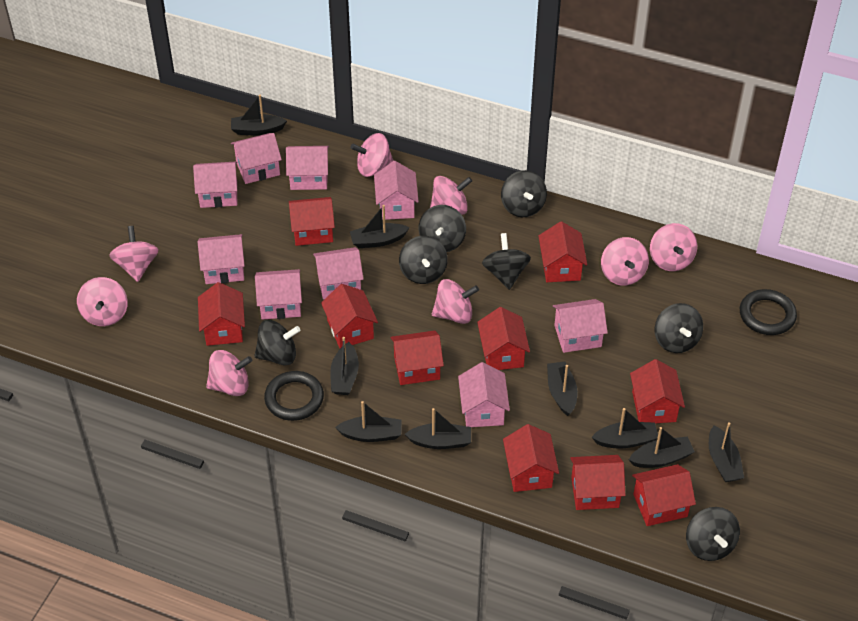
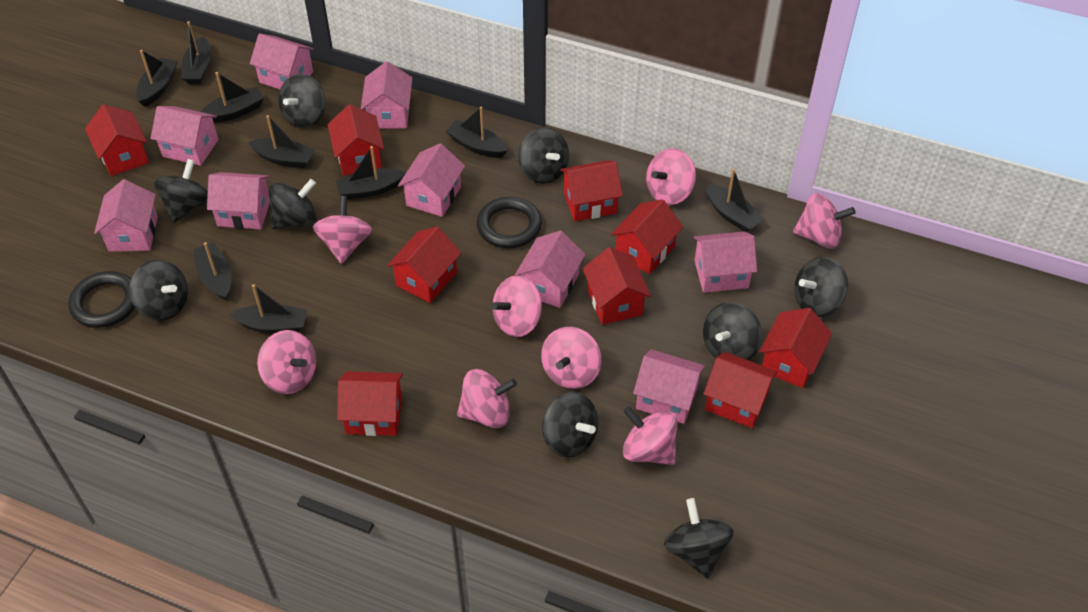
black spinning top: [254,320,301,366] [399,236,448,284] [419,205,466,252] [482,233,531,290] [501,170,547,217] [655,303,703,353] [686,507,740,561] = 7 -> [129,260,188,321] [154,159,208,223] [269,179,317,230] [278,74,326,128] [518,128,569,184] [542,392,598,458] [664,498,734,579] [703,302,762,360] [794,257,848,317] = 9
red house: [198,282,245,346] [289,197,335,246] [321,284,378,348] [391,331,444,385] [477,307,530,370] [503,424,559,492] [538,221,587,282] [570,455,625,510] [630,359,685,423] [632,464,696,526] = 10 -> [85,104,149,176] [328,104,384,176] [337,371,403,436] [387,226,461,303] [560,160,623,221] [582,247,651,325] [611,199,683,274] [703,352,777,428] [759,308,832,388] = 9

